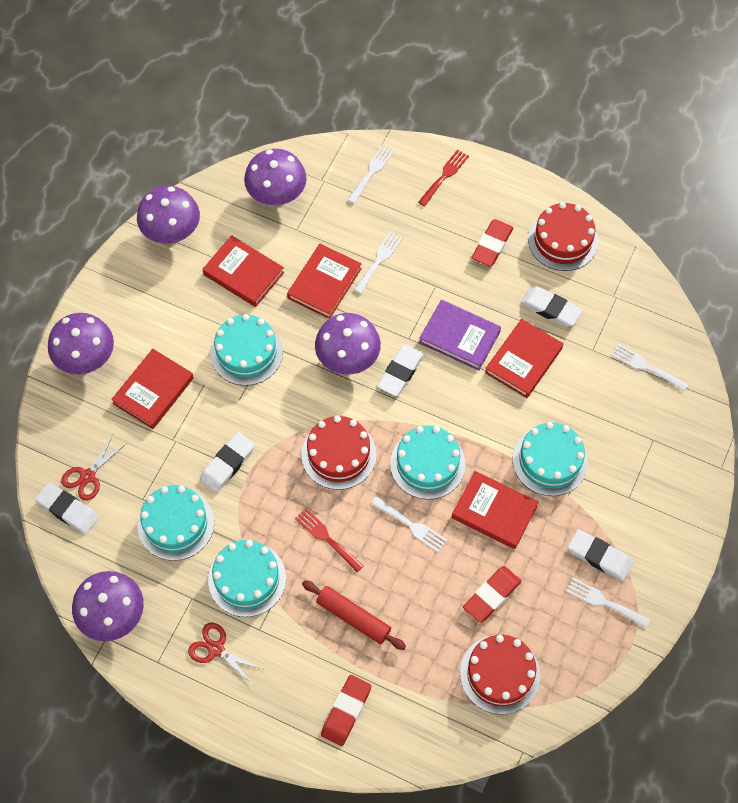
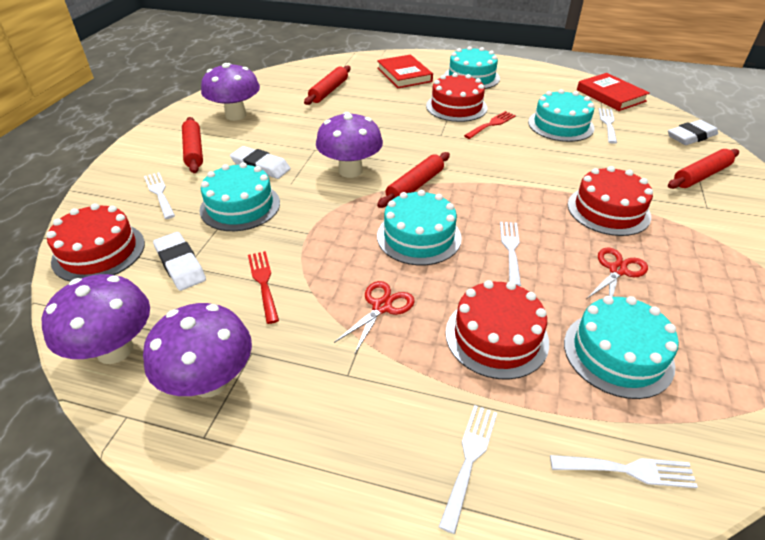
purple book: [419,300,501,371] = 1 -> none = 0
purple mushroom: [48,313,114,374] [72,571,144,641] [137,186,200,244] [244,149,307,205] [315,313,381,375] = 5 -> [42,274,150,364] [143,303,252,398] [201,63,260,121] [316,112,383,178] = 4
red book: [111,349,194,429] [202,235,284,307] [287,244,362,319] [452,471,539,549] [485,319,563,398] = 5 -> [377,55,433,88] [577,73,650,111] = 2
red cake: [301,416,376,490] [460,635,541,714] [528,202,598,271] = 3 -> [46,203,145,281] [426,73,487,122] [445,280,549,379] [568,166,653,236] = 4
red eraser: [321,675,371,746] [463,566,521,623] [471,219,513,267] = 3 -> none = 0
red rolling pin: [302,580,406,650] = 1 -> [182,117,203,173] [304,66,351,105] [377,152,450,208] [668,149,739,189] = 4
white eraser: [35,482,99,534] [200,432,255,493] [377,344,424,396] [521,287,583,327] [568,529,633,581] = 5 -> [153,232,206,291] [230,146,291,179] [668,120,718,145] = 3

